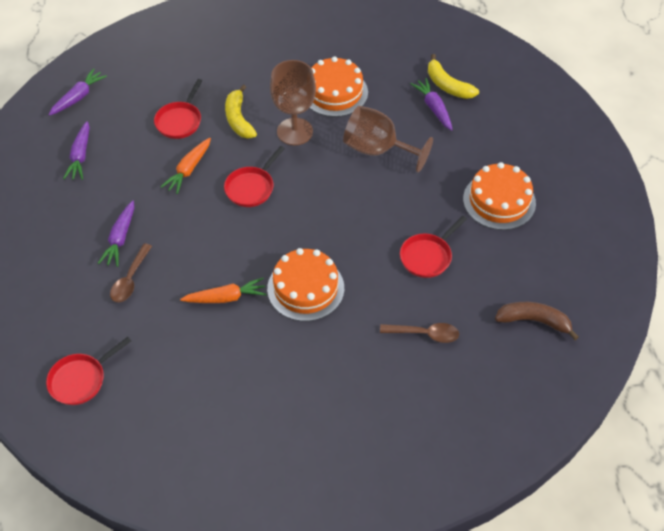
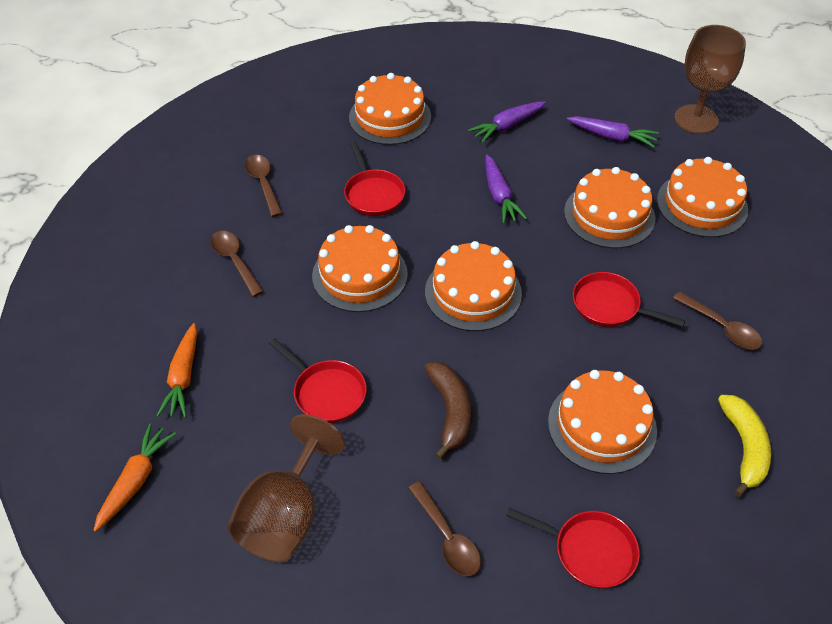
brown spoon: [110,243,152,302] [380,323,459,343] = 2 -> [210,231,264,297] [245,155,283,217] [408,481,481,576] [673,291,762,350] = 4
orange cake: [267,248,344,321] [310,56,368,117] [463,162,536,230] = 3 -> [312,225,408,312] [349,73,431,145] [425,241,522,331] [548,370,657,474] [564,167,655,248] [657,157,748,237] = 6
purple carrot: [48,68,107,116] [63,121,90,180] [98,200,134,267] [410,78,453,131] = 4 -> [468,101,546,143] [485,155,527,224] [567,116,659,148] = 3
yellow banana: [225,85,257,139] [428,54,479,99] = 2 -> [718,395,771,497] = 1

